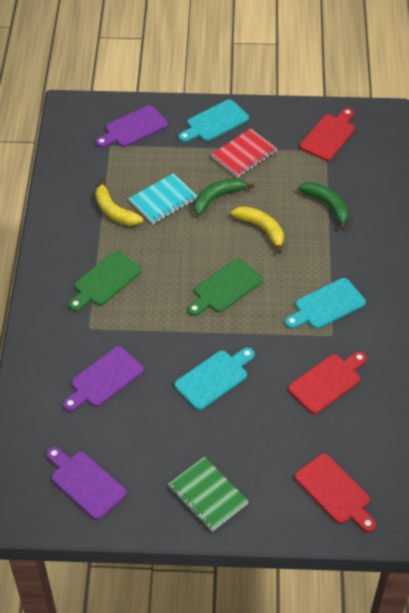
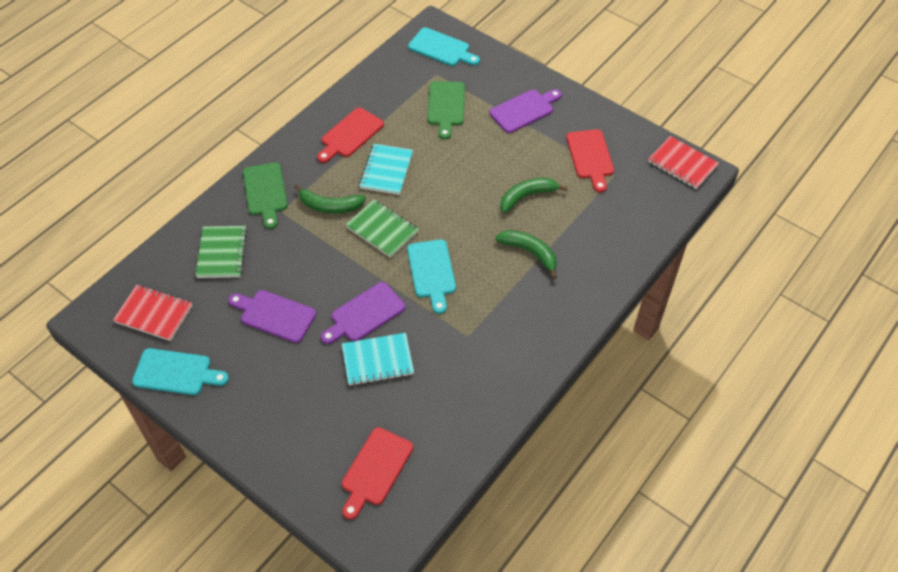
green banana: [194,178,255,215] [298,182,349,230] = 2 -> [295,184,366,213] [495,230,557,279] [500,178,568,213] = 3
green notebook: [168,457,249,532] = 1 -> [195,226,247,278] [346,199,419,258] = 2
red notebook: [211,128,277,177] = 1 -> [113,285,193,341] [648,136,719,189] = 2
turquoise notebook: [129,173,197,224] = 1 -> [342,333,414,386] [359,144,413,195] = 2
yellow banana: [95,179,143,226] [231,206,284,253] = 2 -> none = 0

